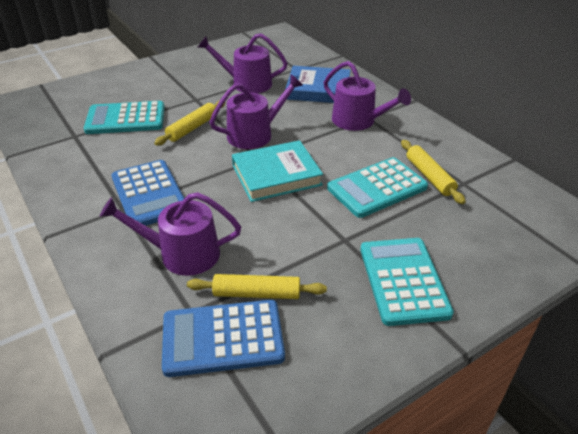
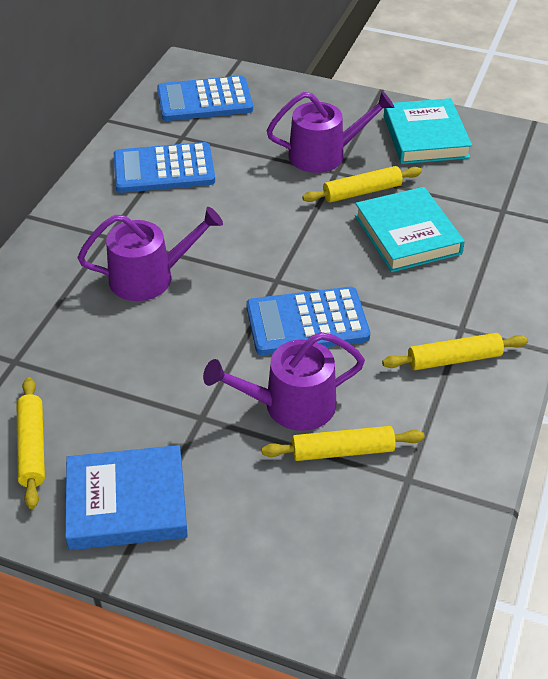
blue calculator: [111,160,185,226] [162,300,285,377] = 2 -> [114,142,215,193] [157,76,253,121] [246,287,370,355] = 3
purple watering can: [100,192,241,276] [197,33,288,93] [210,74,303,149] [324,61,411,131] = 4 -> [77,207,223,301] [203,332,365,431] [266,91,395,173] = 3
turquoise book: [232,140,323,202] = 1 -> [355,187,465,272] [384,98,472,164] = 2
turquoise calculator: [84,101,165,134] [327,157,428,218] [360,238,454,326] = 3 -> none = 0
yellow rolling pin: [154,100,225,146] [187,274,327,299] [401,140,466,204] = 3 -> [17,377,45,509] [262,426,425,461] [302,166,422,202] [382,333,528,370] = 4

